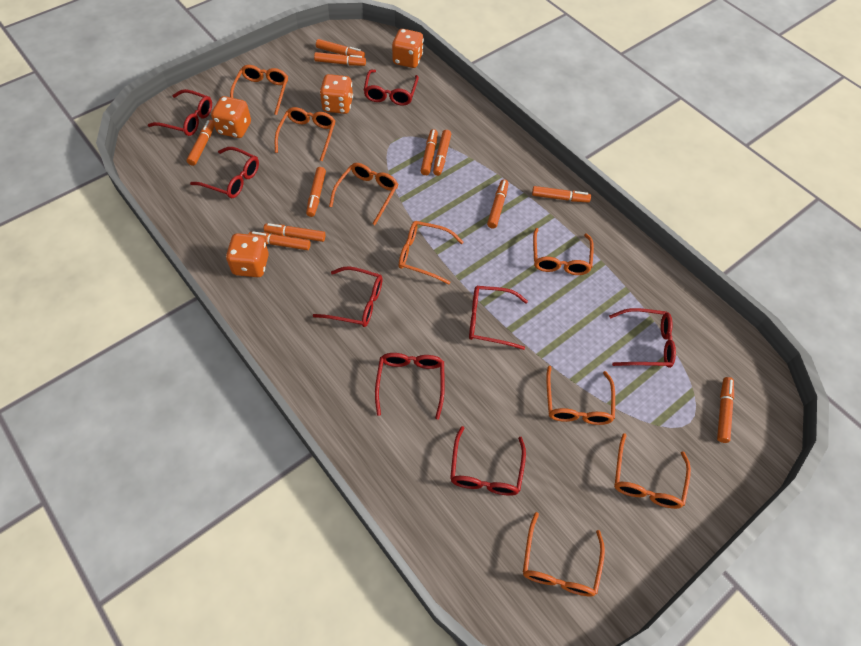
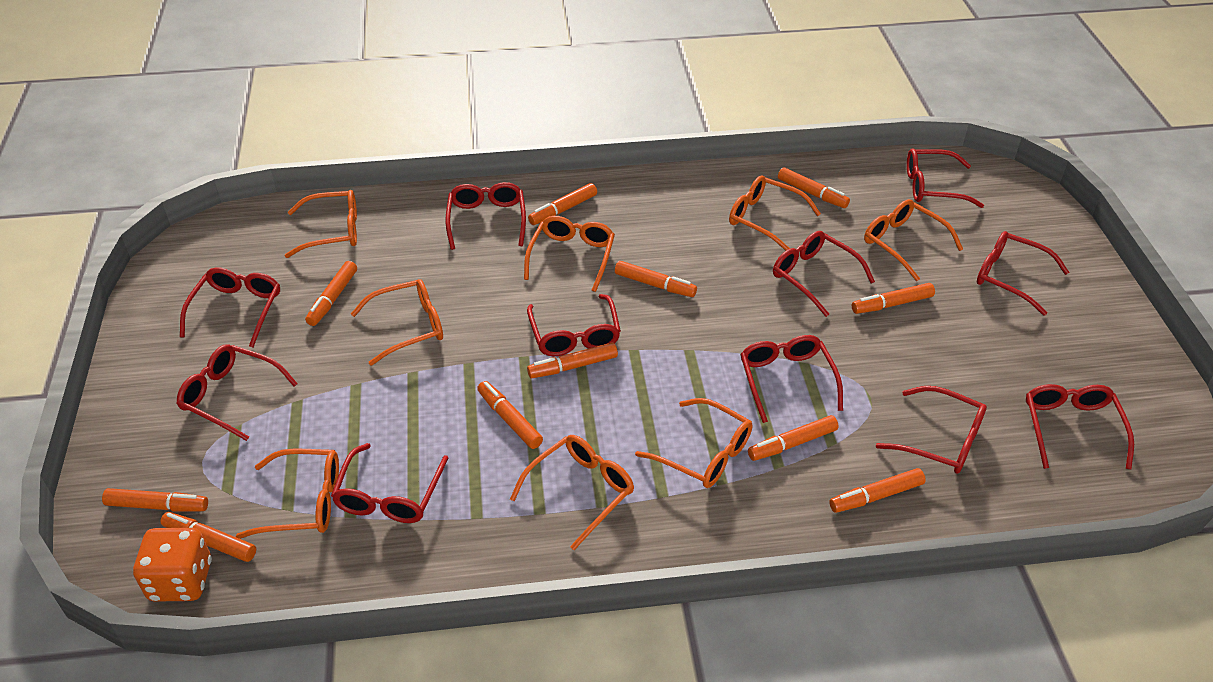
orange dice: [211,96,251,138] [226,233,269,277] [320,74,353,114] [392,29,424,68] = 4 -> [133,528,212,602] = 1
red glasses: [148,89,212,136] [190,147,259,198] [313,266,383,327] [363,70,419,106] [375,353,445,420] [450,426,526,496] [469,286,528,350] [609,308,676,368] = 8 -> [176,344,298,441] [180,268,280,347] [331,443,448,523] [445,182,526,250] [527,294,621,356] [740,335,843,423] [773,231,875,317] [876,386,987,474] [907,148,984,208] [977,231,1069,316] [1026,384,1134,469] = 11

